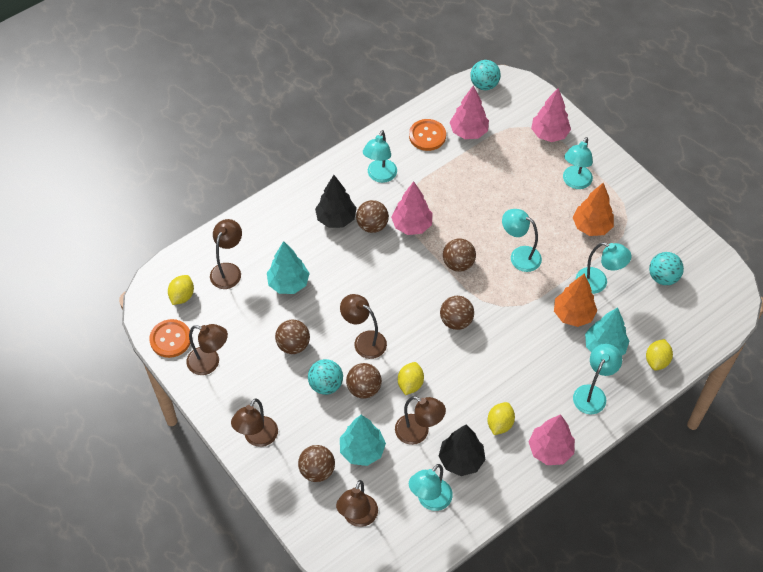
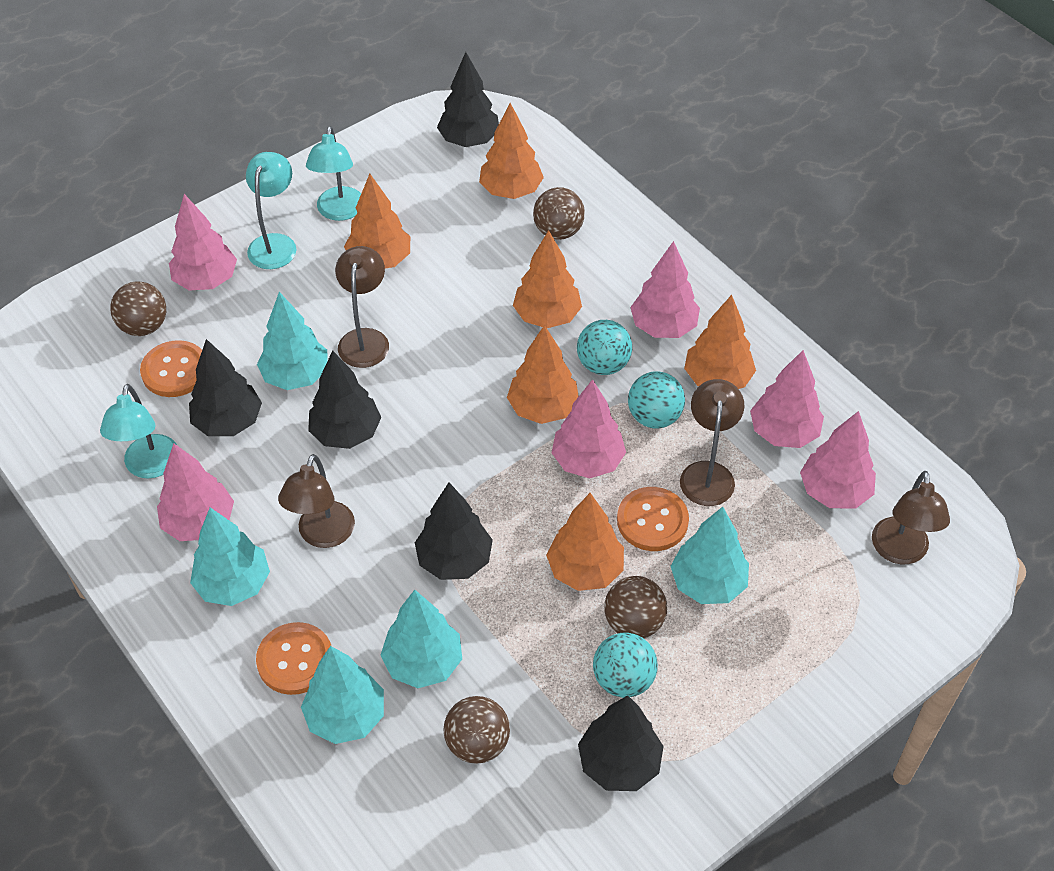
black tree: [315,175,357,228] [439,425,485,476] = 2 -> [189,339,262,436] [308,351,381,449] [415,482,493,580] [437,52,499,147] [578,695,664,791] = 5
brown ball: [275,320,310,354] [298,445,335,482] [346,363,382,399] [356,200,389,233] [440,296,474,330] [443,239,476,272] = 6 -> [110,282,166,336] [443,696,510,764] [533,187,585,240] [604,576,667,638] = 4
brown lamp: [187,324,228,375] [210,219,242,289] [231,399,278,447] [336,480,378,527] [340,294,387,359] [395,396,446,445] = 6 -> [278,454,355,548] [335,246,389,368] [680,379,744,506] [872,471,950,564] = 4
orange button: [149,319,190,358] [409,119,446,151] = 2 -> [140,340,202,397] [256,622,331,695] [617,487,689,551] = 3
orange tree: [554,274,597,327] [573,183,614,236] = 2 -> [344,174,410,268] [479,103,544,199] [507,325,579,424] [513,230,582,328] [546,493,624,591] [684,295,756,389] = 6
pink tree: [391,182,433,235] [450,86,489,139] [529,414,575,465] [531,88,571,142] = 4 -> [157,443,234,541] [169,194,237,291] [552,379,626,478] [630,241,700,338] [750,350,824,448] [800,411,876,509] = 6
turquoise lamp: [363,130,397,183] [409,464,453,511] [502,209,542,272] [563,137,593,189] [573,344,622,414] [576,243,631,294] = 6 -> [100,384,177,479] [246,152,296,269] [306,126,361,221] = 3
turquoise tree: [267,241,310,294] [340,415,386,466] [585,307,629,355] = 3 -> [190,508,270,606] [257,292,328,390] [301,646,384,744] [380,590,462,688] [671,507,749,604] = 5
yellow lemon: [168,275,194,305] [398,362,424,395] [487,402,515,435] [646,339,673,371] = 4 -> none = 0

